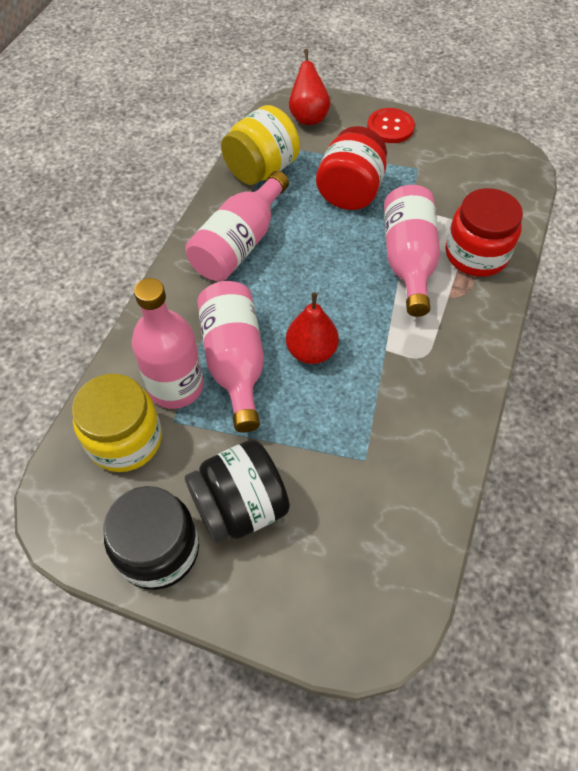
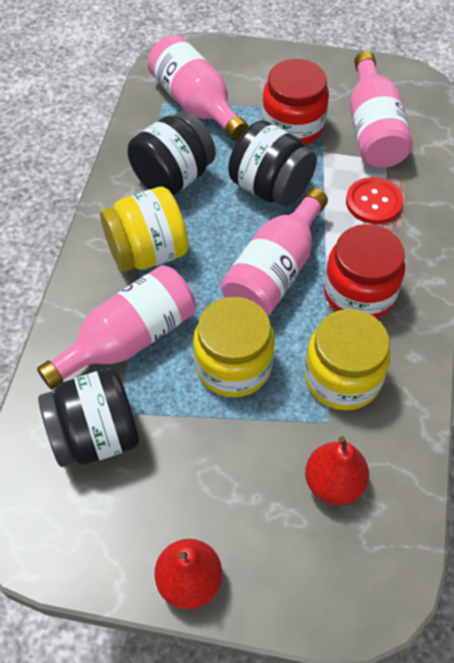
black jar: [103,486,199,590] [185,439,290,544] = 2 -> [38,368,139,467] [127,111,216,196] [228,120,317,207] = 3
yellow jar: [72,374,162,472] [221,105,300,185] = 2 -> [100,187,189,272] [193,297,275,397] [304,309,391,410] = 3

